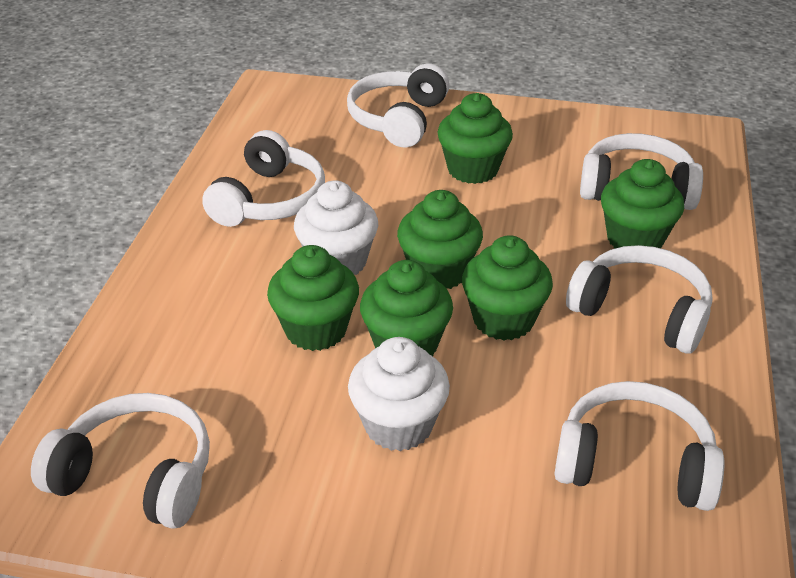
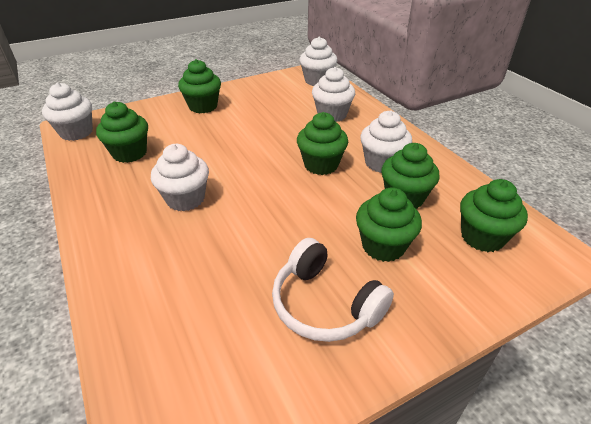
white cupcake: [294,180,378,275] [348,337,450,451] = 2 -> [42,82,93,141] [151,144,209,211] [299,37,338,86] [312,67,355,122] [360,110,412,173] = 5
white headphones: [31,393,210,528] [202,130,325,227] [347,63,450,148] [554,381,725,511] [566,245,713,353] [580,133,703,210] = 6 -> [272,238,394,342] = 1

